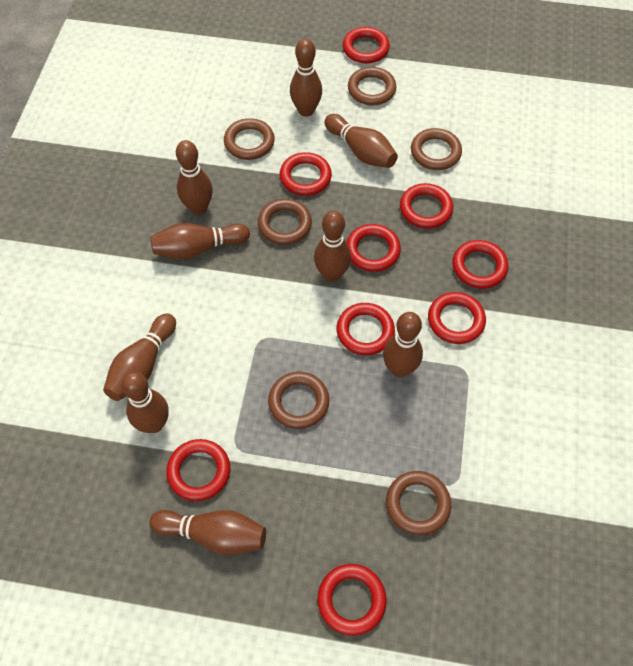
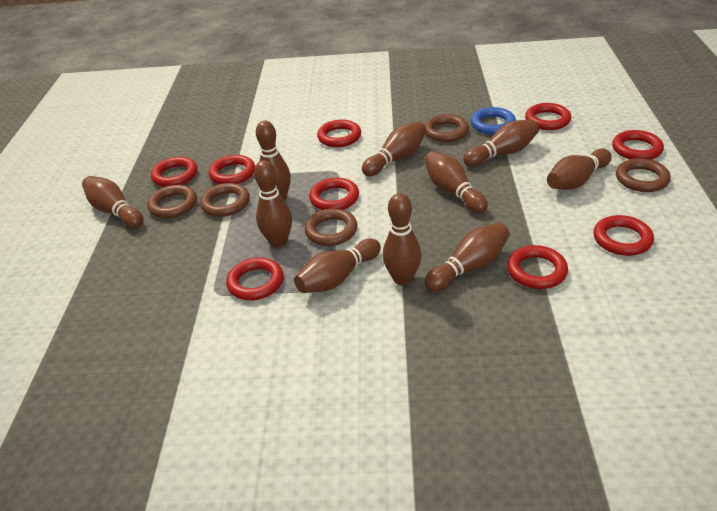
blue ring: none = 0 -> [471,107,516,135] = 1
brown bowling pin: [103,313,176,401] [121,372,169,433] [149,510,266,555] [150,223,250,259] [176,140,213,215] [290,39,322,117] [314,211,351,282] [324,114,398,168] [383,312,423,377] = 9 -> [82,176,143,228] [254,160,292,248] [256,121,291,201] [294,238,381,293] [362,121,426,176] [383,193,422,286] [424,151,488,214] [425,223,510,292] [463,119,539,167] [547,149,612,190] = 10
brown ring: [224,118,275,160] [258,199,312,245] [268,372,329,429] [348,67,396,105] [386,471,451,535] [411,128,462,170] = 6 -> [147,185,197,218] [200,183,250,217] [304,208,357,246] [425,114,469,142] [616,158,671,192] = 5

